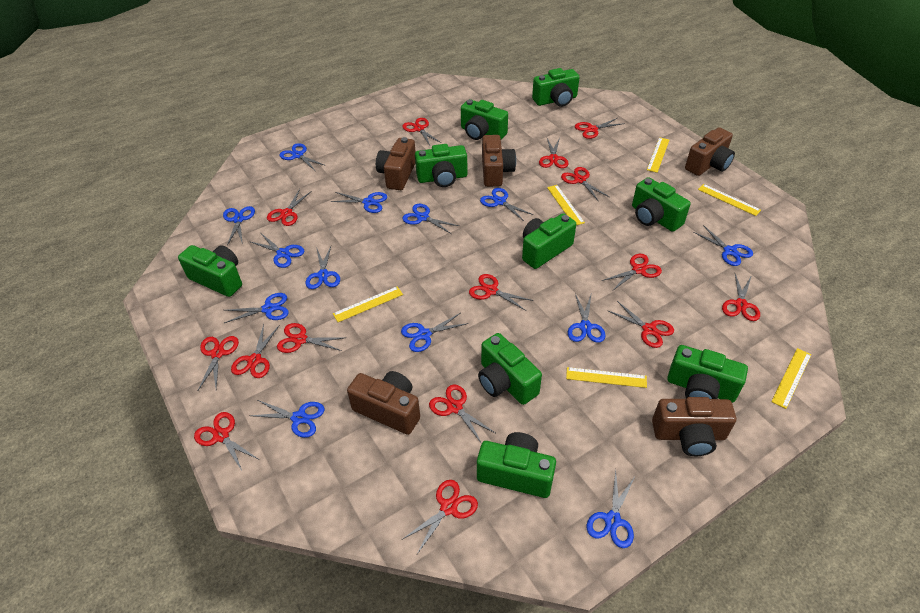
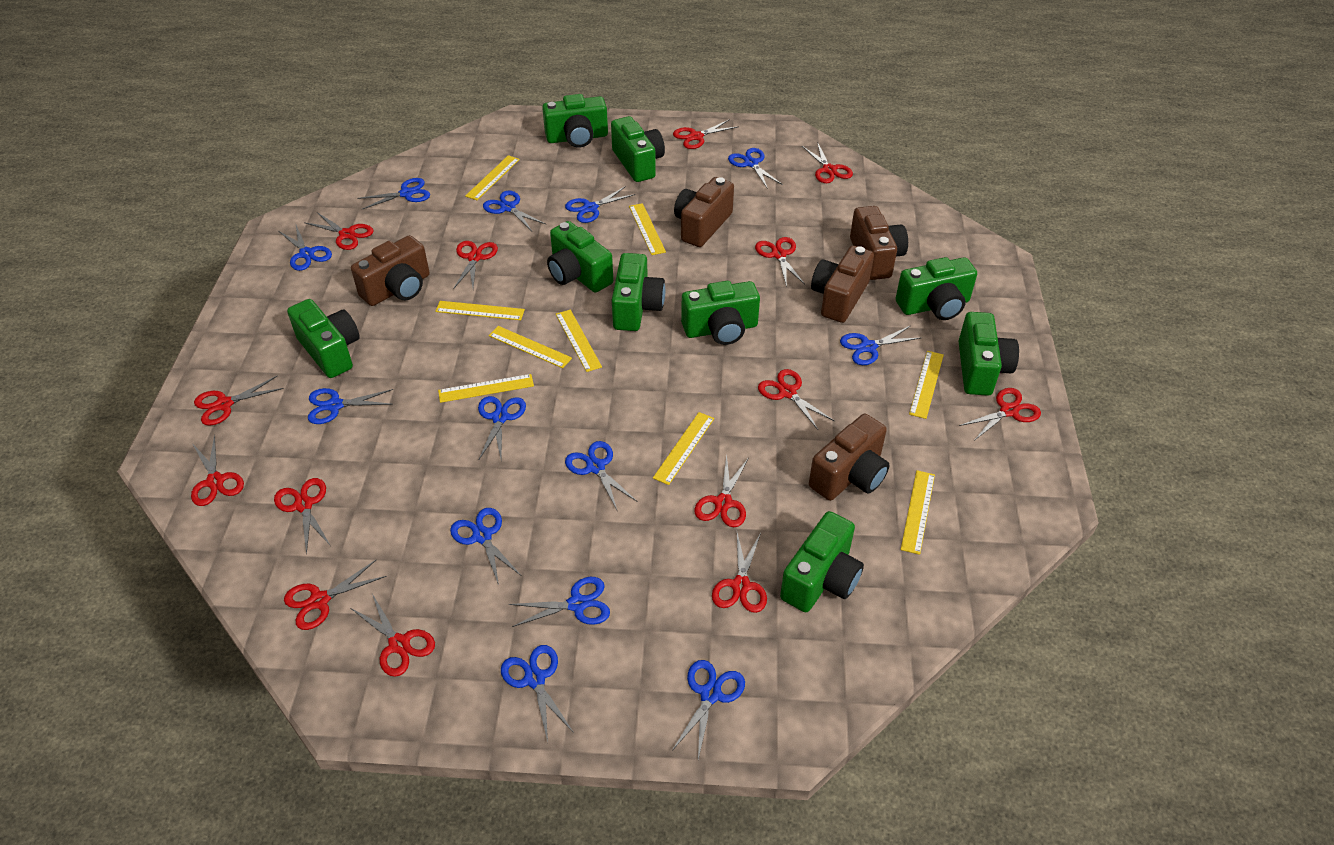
red scissors: [194,412,258,471] [198,336,239,390] [231,324,280,378] [267,189,312,226] [277,323,344,353] [402,118,441,145] [403,480,478,554] [429,384,495,444] [469,274,533,311] [539,138,568,168] [561,167,609,202] [575,118,625,139] [602,254,662,291] [607,301,674,348] [722,274,760,321] = 15 -> [191,435,244,506] [194,376,284,426] [274,478,331,555] [284,560,387,630] [304,212,374,250] [350,594,435,677] [454,241,498,288] [673,119,739,149] [694,454,748,527] [712,533,767,613] [755,237,805,287] [758,369,834,430] [802,142,853,183] [959,388,1041,441] = 14
yellow ruler: [333,286,403,322] [547,185,585,225] [566,367,647,388] [647,137,669,173] [698,184,761,216] [771,348,811,409] = 6 -> [435,301,525,320] [438,374,534,403] [465,155,520,200] [489,326,572,368] [556,310,602,372] [629,203,666,255] [653,412,714,485] [901,470,935,555] [909,351,944,419] = 9

